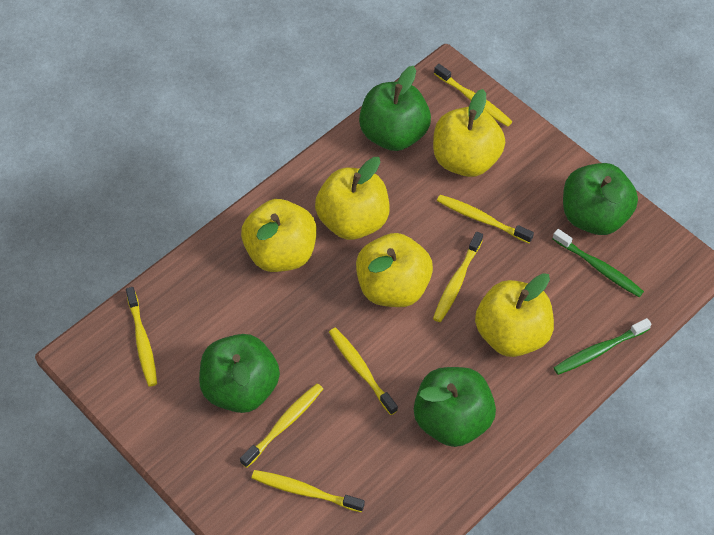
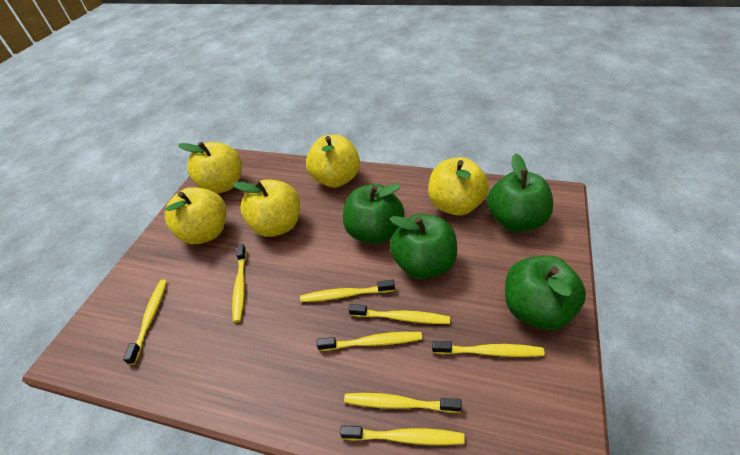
green toothbrush: [553,229,644,297] [553,318,651,375] = 2 -> none = 0
yellow toothbrush: [126,287,157,387] [240,383,323,468] [252,470,365,512] [329,328,398,415] [433,232,483,322] [434,64,512,127] [437,195,534,243] = 7 -> [123,280,167,365] [232,244,247,323] [300,280,395,302] [317,332,422,351] [340,425,465,445] [344,393,462,413] [349,304,450,324] [432,341,545,357] = 8

